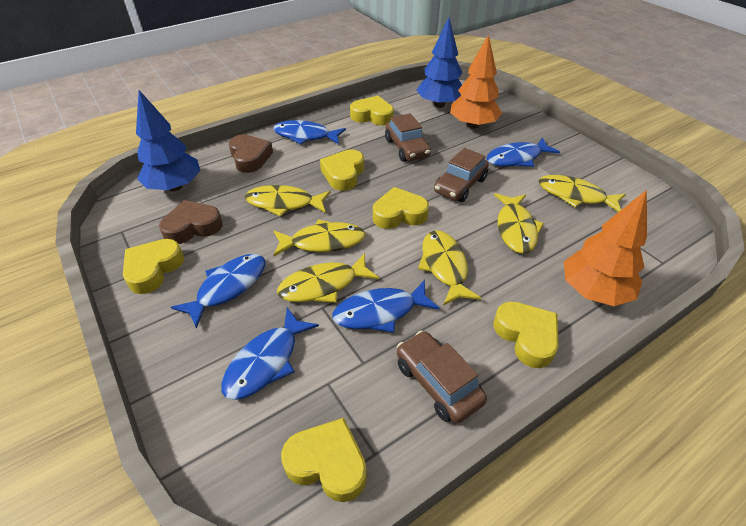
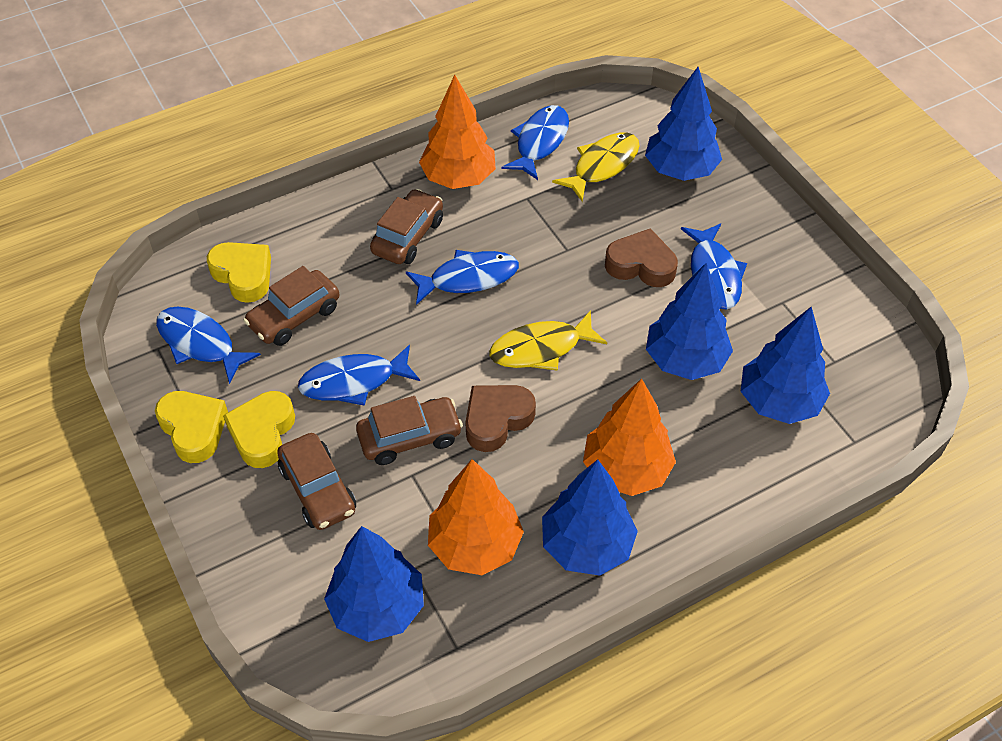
blue tree: [136,90,200,191] [417,18,462,108] = 2 -> [324,526,424,642] [542,459,638,576] [645,67,722,181] [646,263,733,380] [740,307,830,424] = 5
brown car: [385,113,431,162] [397,331,487,423] [434,148,489,202] = 3 -> [243,266,339,346] [277,433,356,530] [356,396,463,465] [370,189,443,264] = 4
orange tree: [450,34,502,129] [564,190,647,306] = 2 -> [419,75,496,189] [428,459,524,575] [583,379,676,496] = 3
yellow fish: [245,185,331,217] [273,219,366,256] [277,253,379,303] [418,230,481,306] [494,193,544,254] [539,175,626,212] = 6 -> [489,310,607,371] [552,132,640,202] = 2
yellow heart: [123,239,184,294] [281,418,367,502] [320,150,364,191] [350,96,394,126] [373,187,429,229] [493,302,559,368] = 6 -> [155,391,228,463] [207,242,271,303] [223,391,295,468] = 3

